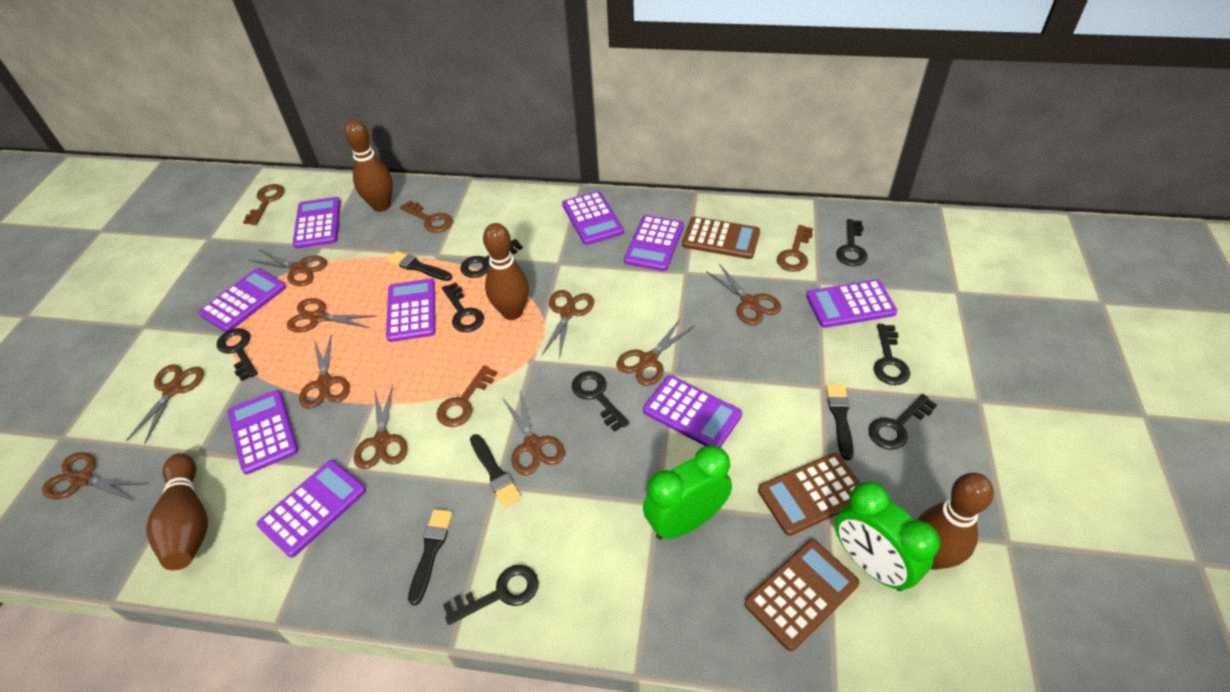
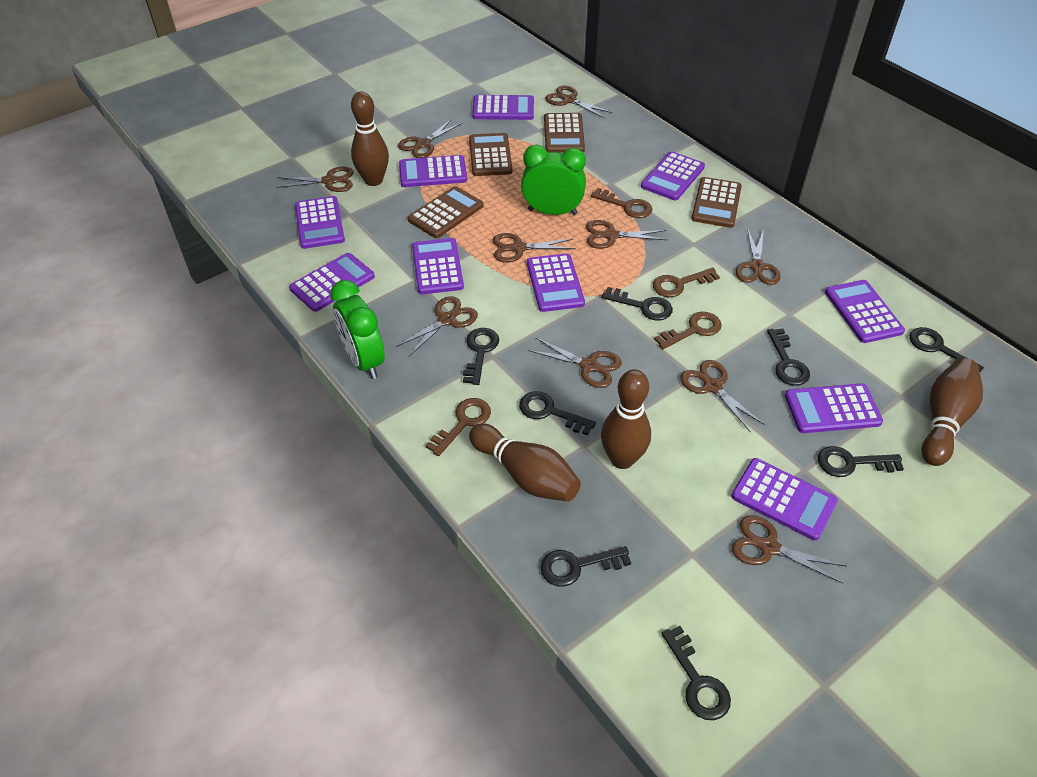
black brush: [388,251,452,281] [408,509,453,606] [470,434,521,507] [826,384,854,460] = 4 -> none = 0
brown calculator: [682,217,760,259] [744,539,860,651] [758,453,860,536] = 3 -> [408,186,484,238] [469,133,513,176] [544,113,585,153] [691,177,742,228] = 4
purple calculator: [198,268,286,332] [228,390,298,474] [257,460,366,558] [293,197,341,249] [386,279,436,342] [562,191,624,245] [624,215,684,271] [643,375,742,448] [806,280,897,328] = 9 -> [289,253,375,312] [295,196,345,249] [399,155,467,187] [412,238,464,294] [472,95,534,120] [527,253,585,312] [641,151,705,201] [731,458,838,540] [785,383,883,433] [825,280,905,343] = 10

